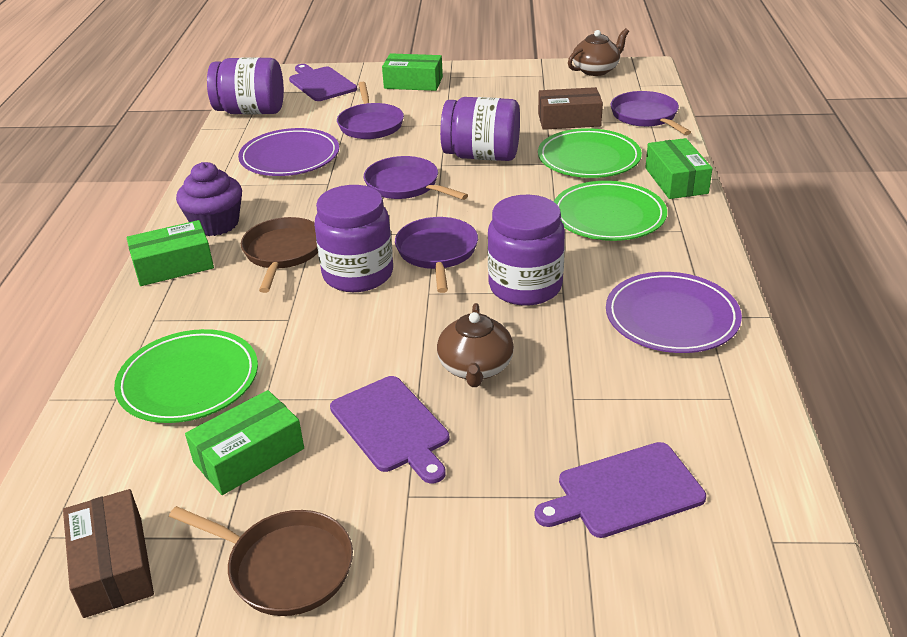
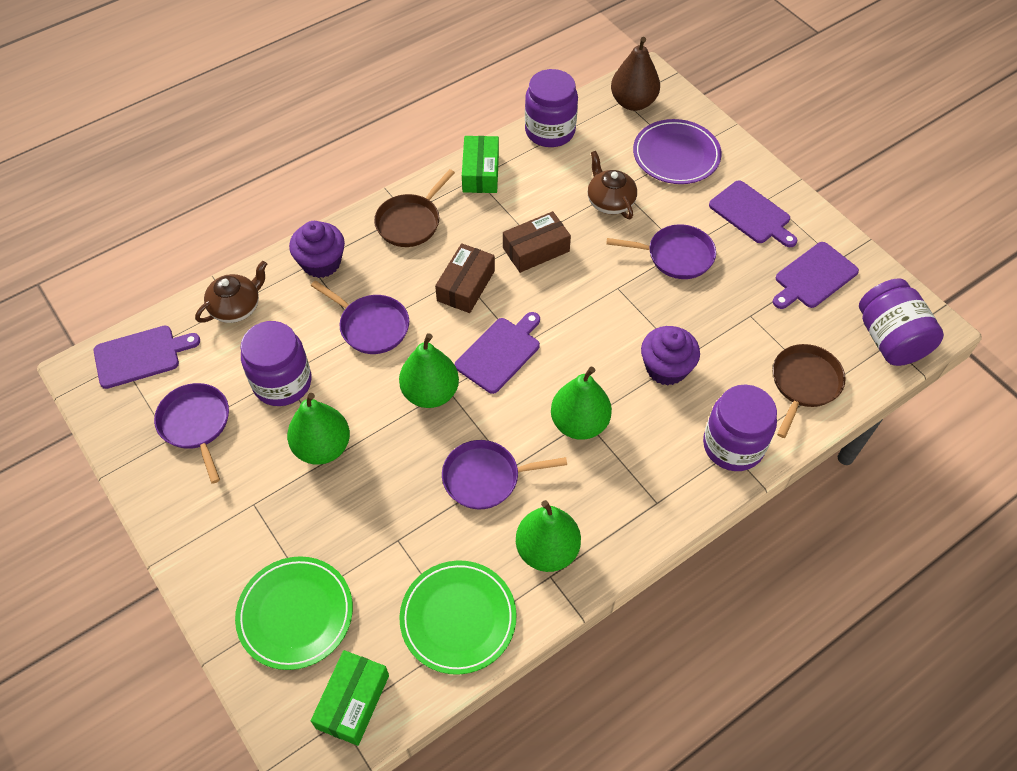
brown pear: none = 0 -> [611,37,660,111] = 1
green box: [126,220,214,286] [185,390,304,495] [382,53,443,91] [645,138,713,199] = 4 -> [311,650,389,746] [462,136,499,193] = 2
green pear: none = 0 -> [287,393,350,465] [399,333,459,408] [516,500,581,572] [551,366,612,440] = 4
green plate: [114,329,258,423] [538,128,642,178] [554,181,667,241] = 3 -> [235,556,353,670] [399,560,517,675] = 2
purple cupcake: [176,162,242,236] = 1 -> [289,221,345,278] [641,326,700,385] = 2
purple cutting board: [289,64,357,101] [330,376,449,484] [534,442,706,538] = 3 -> [94,326,200,389] [455,312,540,394] [709,180,797,247] [773,242,859,309] = 4
purple plate: [238,128,339,176] [606,272,742,353] = 2 -> [633,119,722,184] = 1

